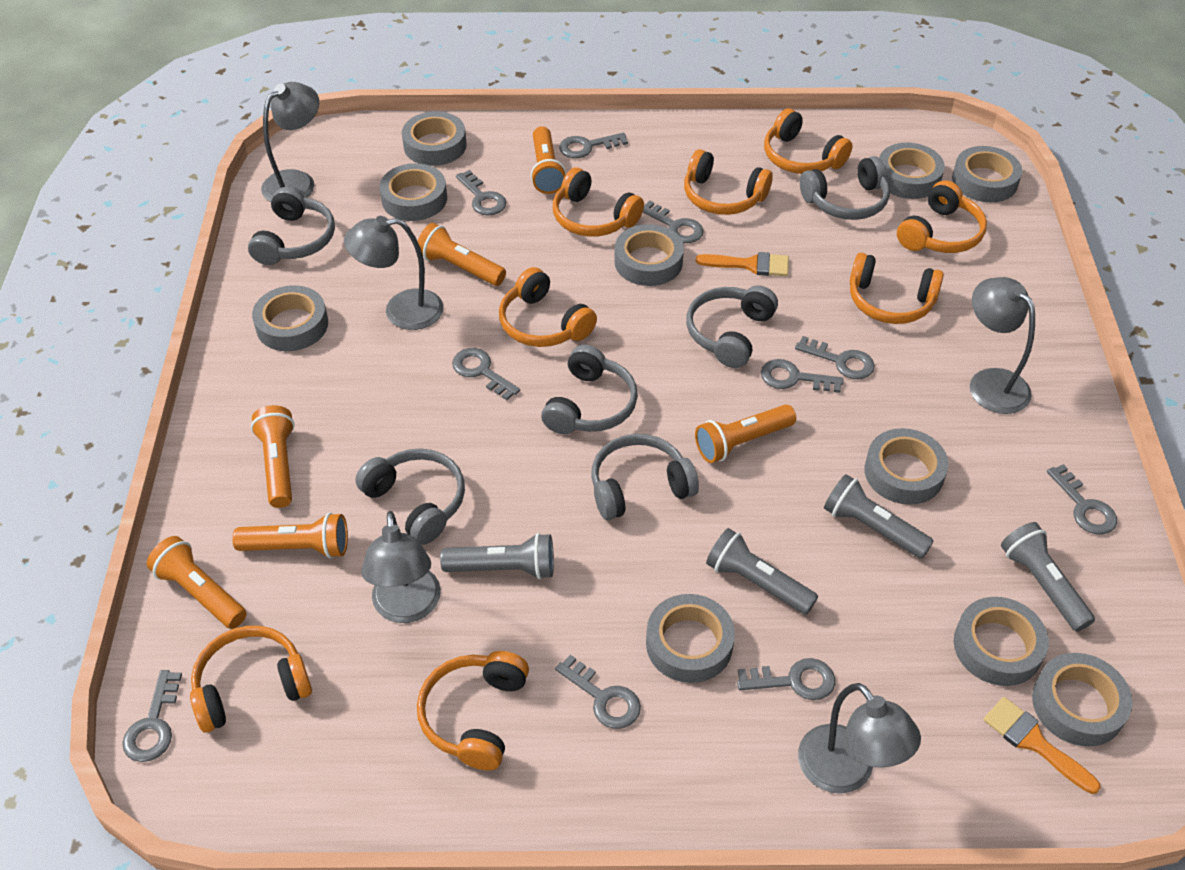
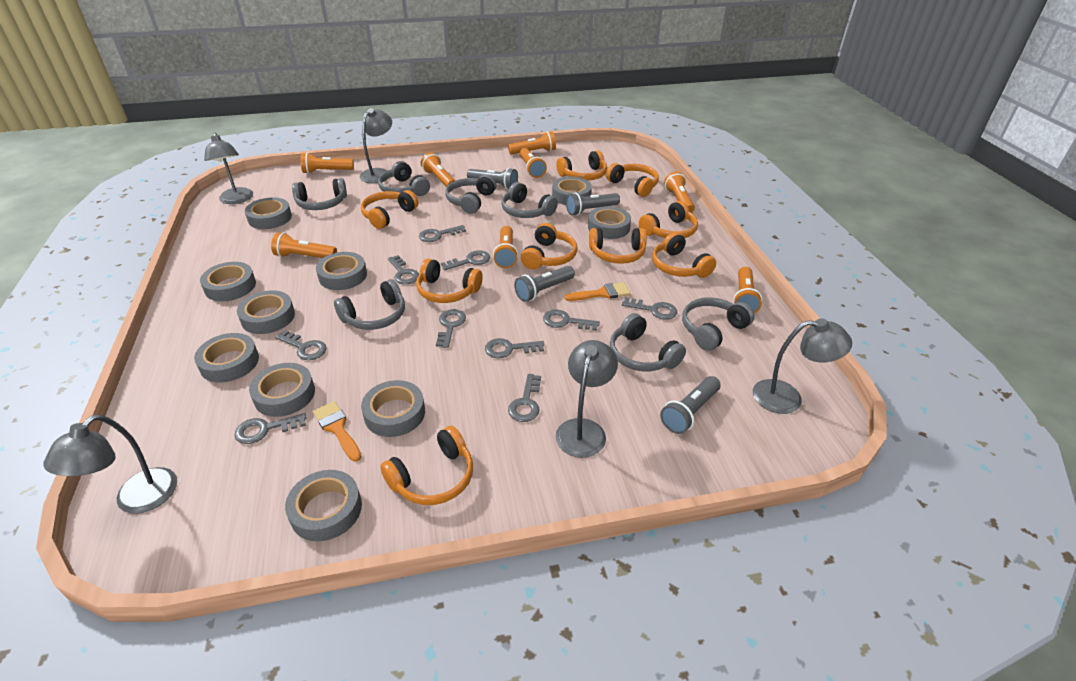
grey headphones: [248,187,335,265] [355,448,465,545] [541,345,638,434] [591,434,699,520] [686,285,778,368] [800,156,890,220] = 6 -> [292,178,347,210] [334,279,405,330] [378,161,430,196] [445,175,496,214] [501,182,558,218] [610,313,686,371] [682,297,755,351] = 7
orange flashlight: [147,536,247,629] [232,513,348,558] [251,405,295,508] [417,223,506,286] [531,126,566,194] [695,405,796,463] = 6 -> [271,232,337,258] [301,152,354,174] [421,152,456,187] [493,226,518,268] [508,131,556,155] [519,148,547,178] [664,171,695,213] [733,267,762,313] = 8
orange headphones: [190,626,312,733] [417,651,529,770] [499,267,597,347] [553,167,644,237] [684,149,773,215] [764,108,853,174] [850,253,944,324] [897,180,987,253] = 8 -> [361,190,418,229] [380,426,473,505] [416,258,483,303] [521,223,578,269] [556,150,607,181] [589,228,647,264] [606,163,659,197] [639,201,698,238] [652,232,716,278] = 9

